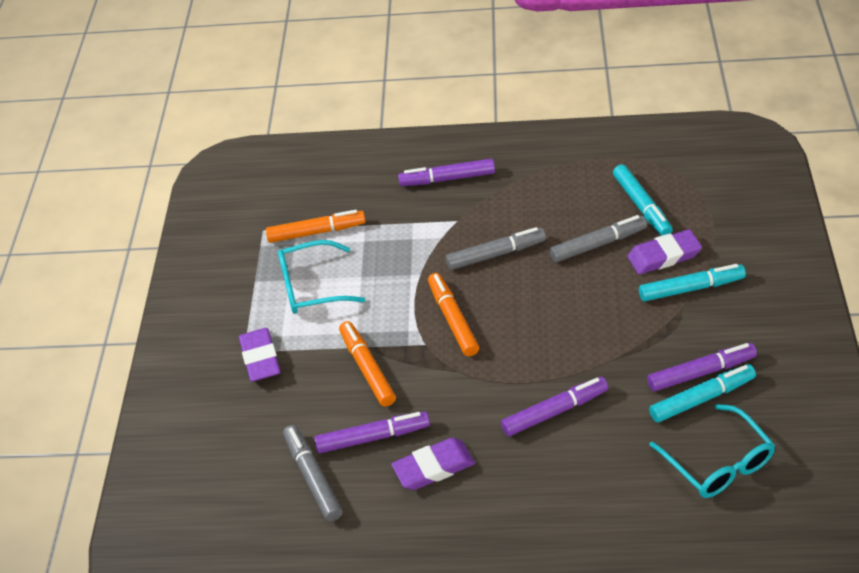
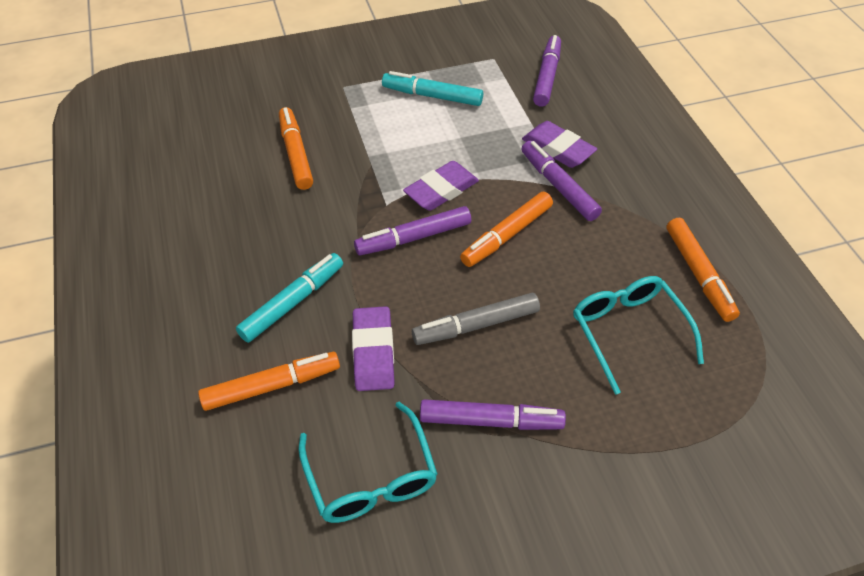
grey marker: [283,425,343,522] [446,227,546,270] [550,215,647,262] = 3 -> [412,293,540,345] = 1
orange marker: [266,210,366,243] [339,321,396,407] [428,273,479,356] = 3 -> [198,352,340,411] [279,107,313,190] [460,192,553,267] [666,218,740,322] = 4
turquoise marker: [613,165,673,236] [639,264,746,302] [649,364,756,423] = 3 -> [236,253,343,343] [382,71,483,106] = 2

